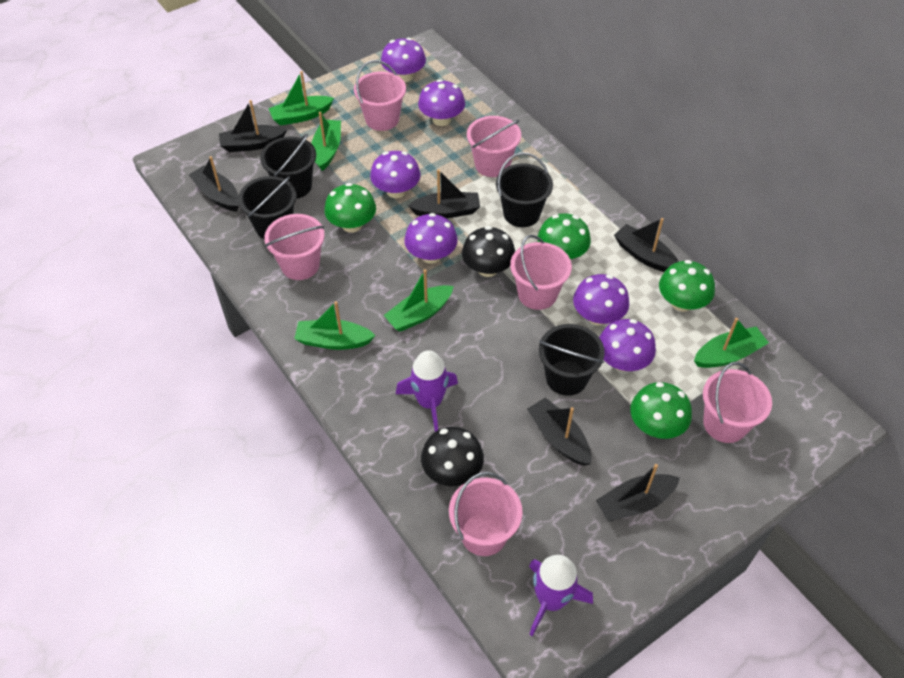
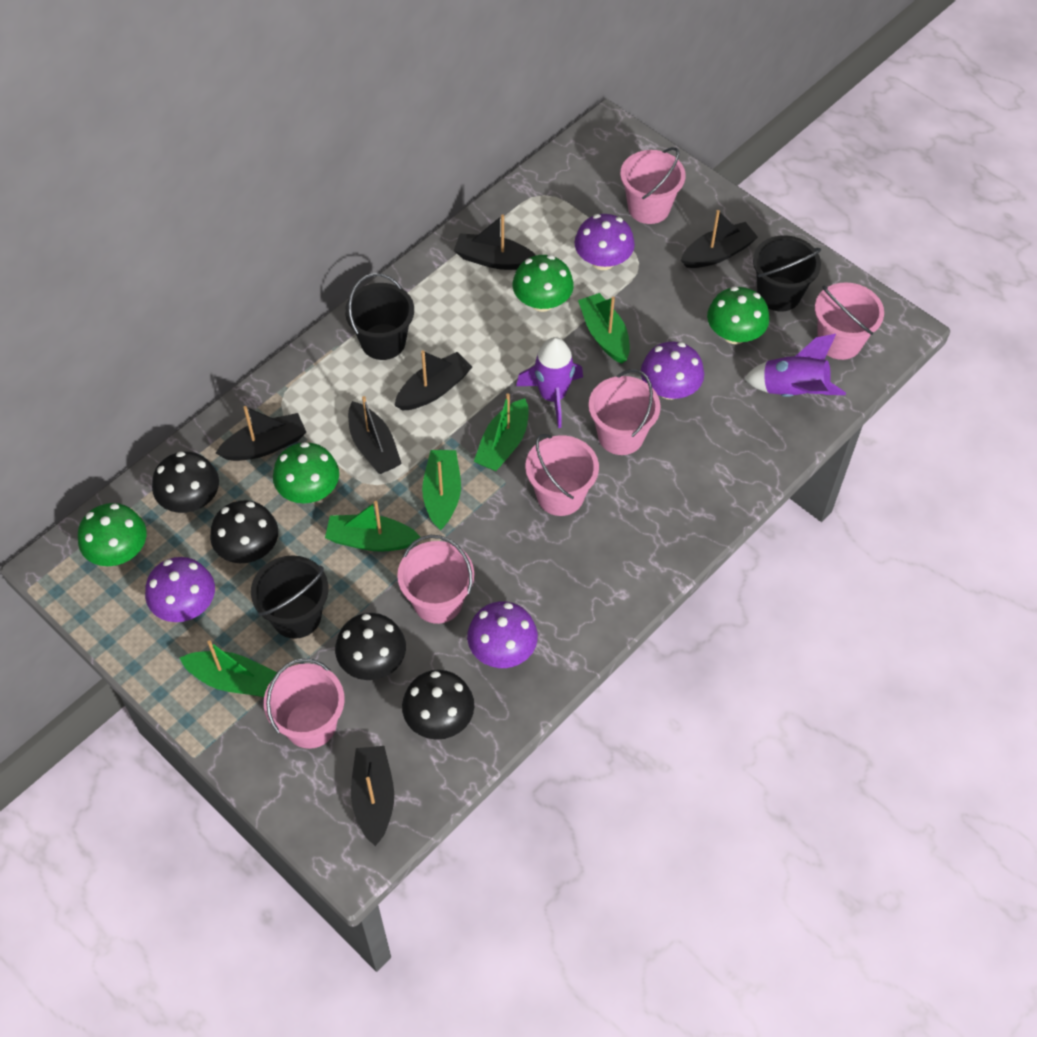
black bucket: [238,176,297,239] [260,134,316,199] [496,153,553,227] [539,324,605,396] = 4 -> [251,555,329,639] [345,273,414,360] [753,235,821,312] = 3
black mushroom: [421,427,484,486] [462,226,515,277] = 2 -> [152,451,219,513] [210,500,278,563] [335,613,406,680] [402,670,474,740] = 4
purple mushroom: [370,151,421,198] [381,38,426,82] [404,213,458,264] [418,79,465,126] [573,274,629,325] [599,319,656,372] = 6 -> [145,557,215,622] [467,601,538,668] [574,214,635,270] [641,342,704,400] = 4

